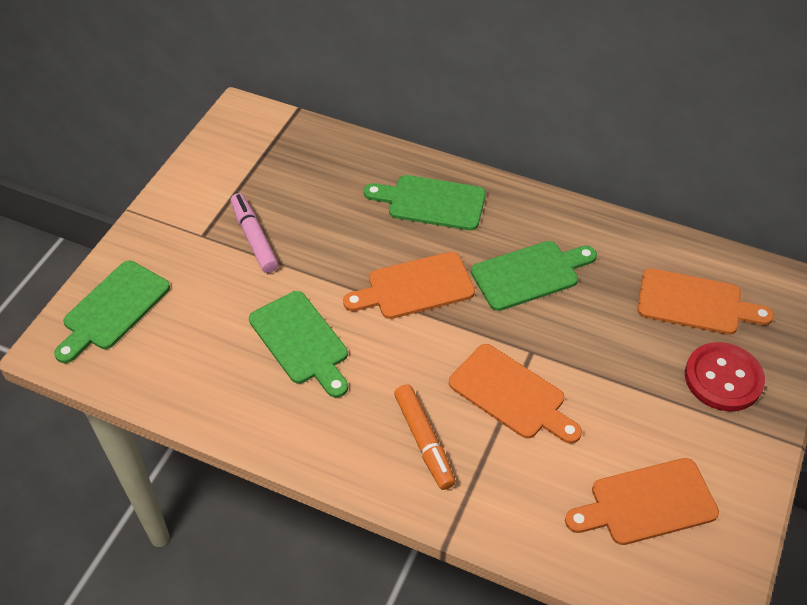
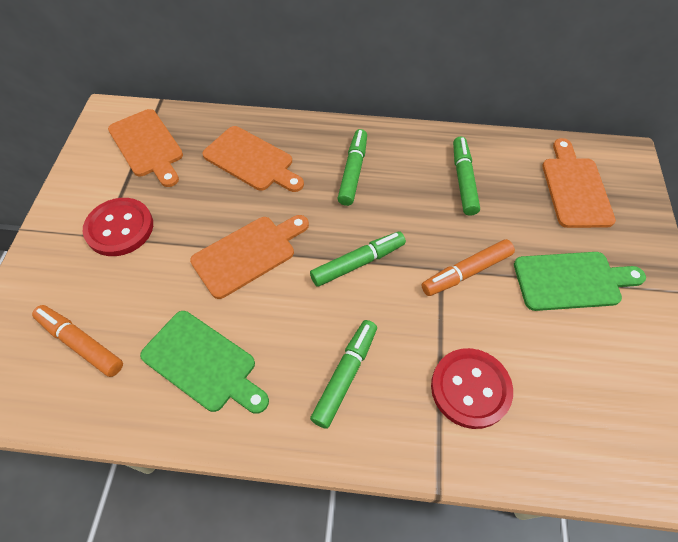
green cutting board: [54,261,170,363] [249,291,348,398] [364,175,486,231] [471,241,597,311] = 4 -> [140,311,269,414] [514,252,646,311] = 2
green marker: none = 0 -> [310,231,406,287] [310,320,377,429] [337,129,367,206] [453,137,480,216] = 4
orange marker: [394,384,456,490] = 1 -> [32,305,123,377] [422,239,515,296] = 2
pink marker: [231,193,279,273] = 1 -> none = 0
red button: [685,342,765,411] = 1 -> [83,198,153,256] [431,348,513,429] = 2

